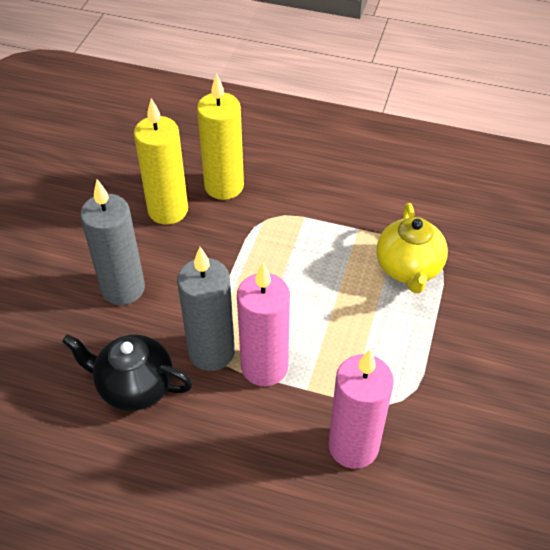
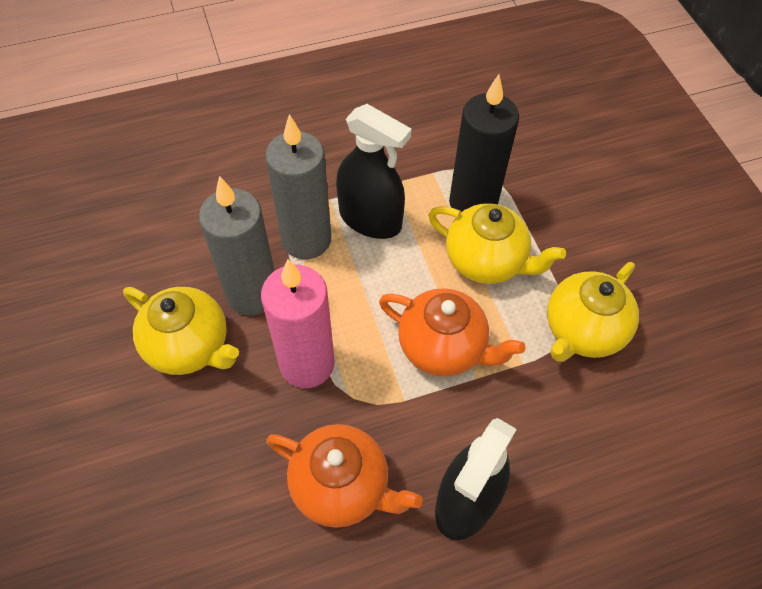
black candle: none = 0 -> [449,74,519,212] = 1
black spray bottle: none = 0 -> [336,104,412,239] [435,418,517,540] = 2
black teapot: [62,334,193,411] = 1 -> none = 0
orange teapot: none = 0 -> [266,424,423,528] [379,288,525,377] = 2
pink candle: [237,263,290,386] [328,349,394,469] = 2 -> [261,259,334,388] = 1
yellow candle: [134,98,188,225] [197,73,244,200] = 2 -> none = 0
yellow teapot: [376,203,448,293] = 1 -> [123,287,239,375] [428,203,566,284] [547,262,639,362] = 3

